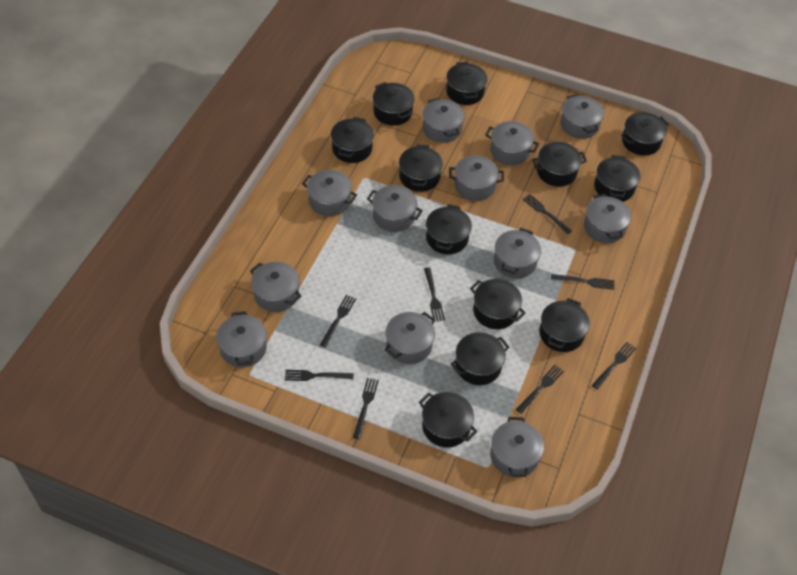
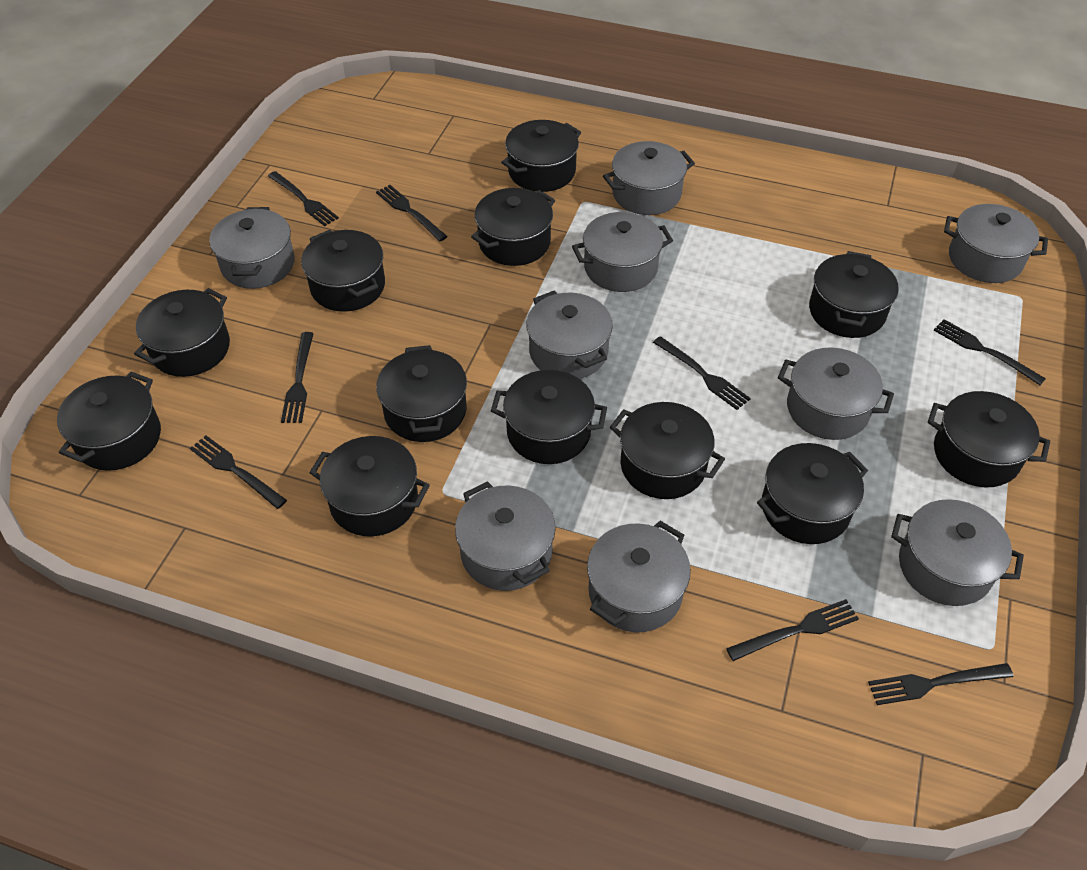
grey pot: [216,311,267,367] [250,262,302,312] [302,170,357,216] [367,185,423,232] [385,312,435,364] [422,98,465,143] [449,155,504,201] [485,121,539,165] [490,417,544,478] [494,228,541,279] [560,94,604,139] [584,194,631,243] = 12 -> [209,207,295,289] [455,481,556,591] [526,291,613,379] [572,212,673,292] [587,521,691,632] [603,141,695,215] [778,347,894,440] [891,499,1024,606] [944,204,1048,283] = 9

